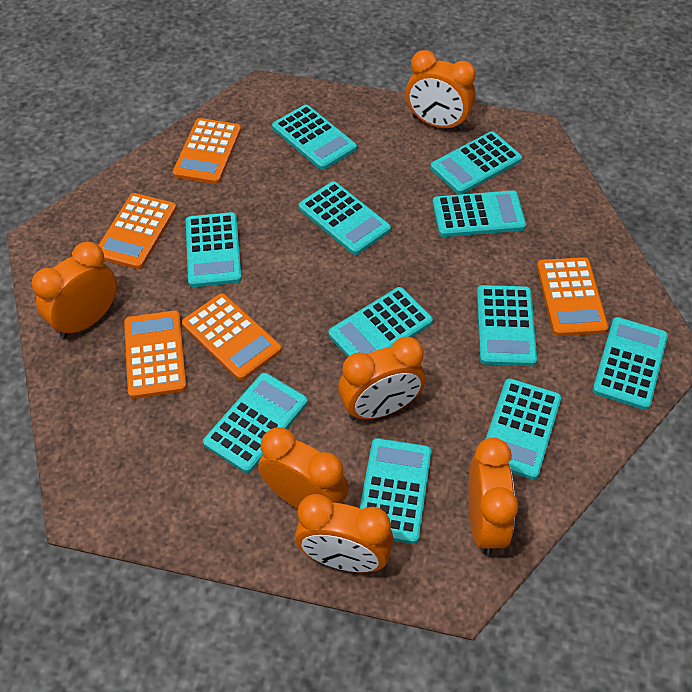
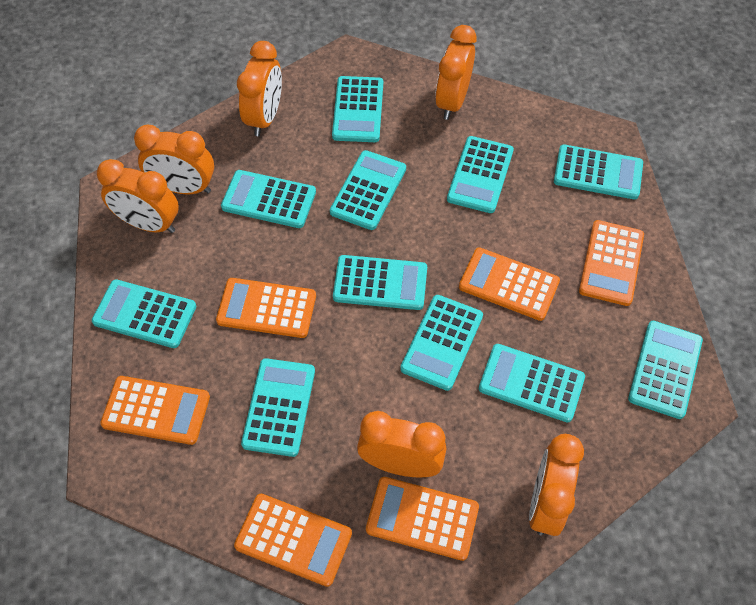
orange calculator: [98,193,177,269] [124,310,187,399] [173,118,241,184] [182,293,282,381] [537,257,608,336] = 5 -> [100,376,210,445] [216,278,316,338] [234,494,352,587] [366,477,479,561] [459,247,560,321] [579,220,644,306] = 6

